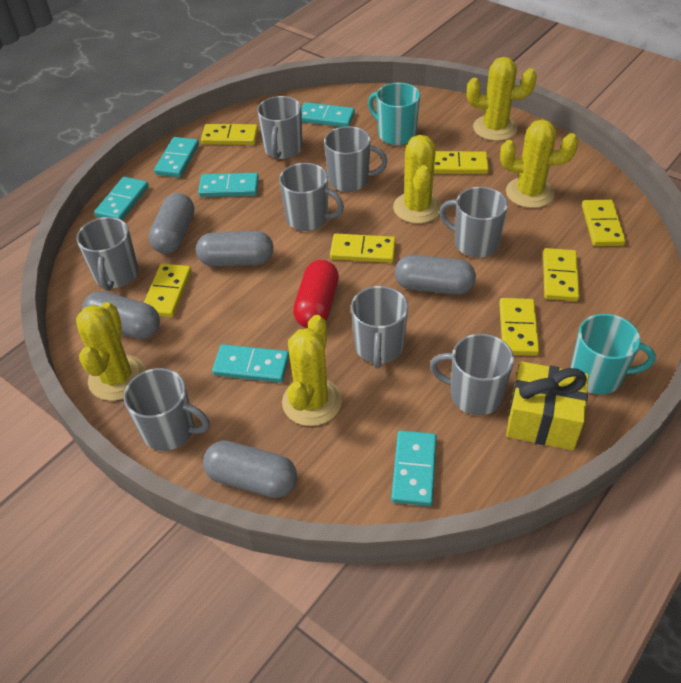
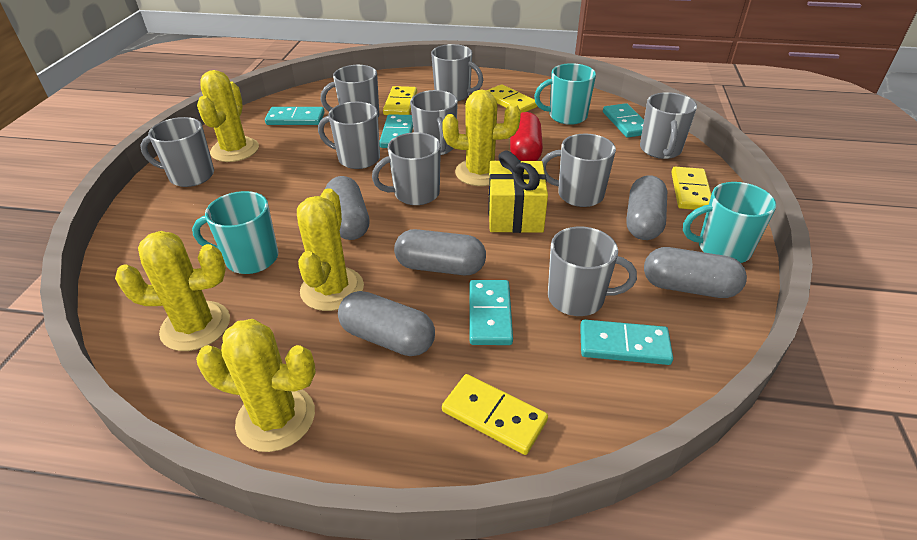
grey mug: [76,217,138,291] [124,368,210,451] [257,96,303,159] [279,163,344,231] [324,126,387,192] [351,286,408,369] [430,334,514,415] [439,187,508,258] = 8 -> [140,117,214,187] [318,102,380,169] [321,65,379,117] [372,132,441,205] [410,90,458,155] [431,44,483,101] [542,134,616,207] [548,226,637,316] [640,92,697,159] = 9
turquoise domino: [94,177,149,220] [154,137,199,177] [198,173,259,197] [212,344,289,383] [301,102,355,127] [391,431,437,506] = 6 -> [265,107,325,125] [379,114,413,148] [470,280,513,345] [580,319,673,365] [603,103,644,138] = 5
turquoise mug: [368,83,420,145] [570,314,656,394] = 2 -> [192,191,278,274] [534,63,596,125] [683,182,776,263] = 3
yellow domino: [144,263,192,317] [201,124,258,145] [330,233,396,263] [434,151,489,174] [499,298,540,356] [543,248,580,301] [582,200,626,246] = 7 -> [383,86,417,115] [442,374,548,455] [487,84,537,113] [671,167,711,210] = 4

